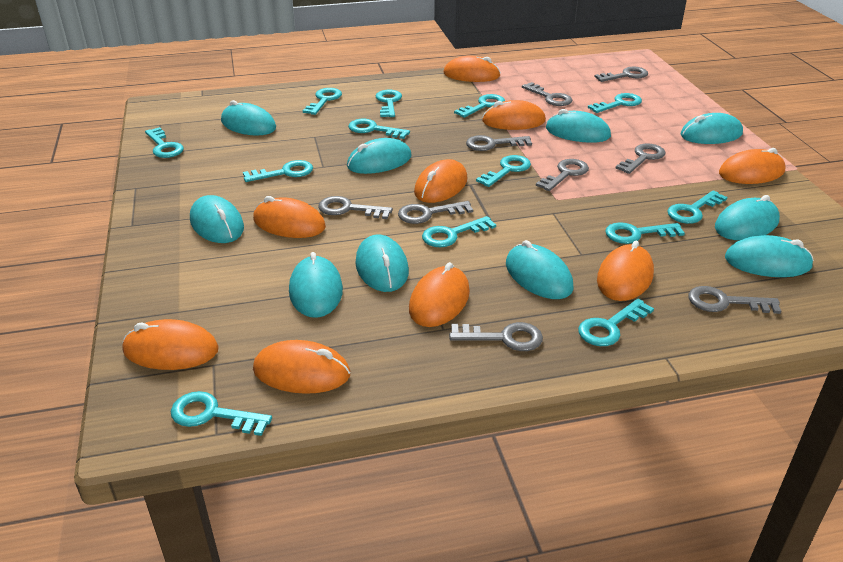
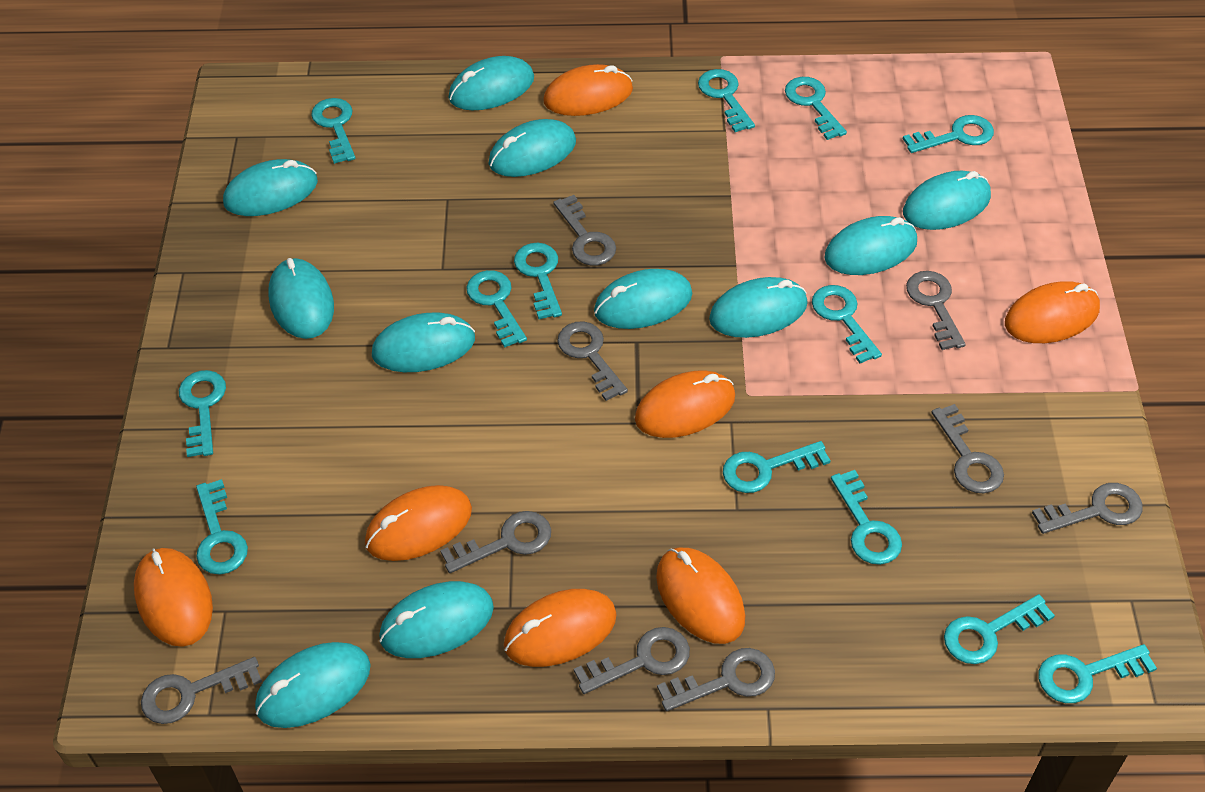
orange mouse: [123,319,219,370] [253,196,326,238] [253,340,350,394] [409,262,470,327] [414,159,468,203] [443,56,501,82] [482,100,546,130] [597,241,654,301] [719,148,786,184] = 9 -> [134,548,213,647] [365,485,472,561] [504,589,617,667] [543,64,633,116] [635,370,735,438] [656,548,745,644] [1005,281,1100,343] = 7
turquoise mouse: [190,195,244,243] [221,100,276,136] [289,252,343,318] [347,138,412,174] [355,234,409,292] [506,240,574,299] [546,109,611,143] [680,113,743,144] [715,195,780,240] [725,235,814,277] = 10 -> [223,159,318,216] [255,642,371,728] [268,258,334,339] [372,313,475,372] [379,581,494,658] [448,56,534,111] [489,119,576,177] [594,269,693,329] [709,277,808,338] [824,216,917,275] [903,171,991,230] = 11

